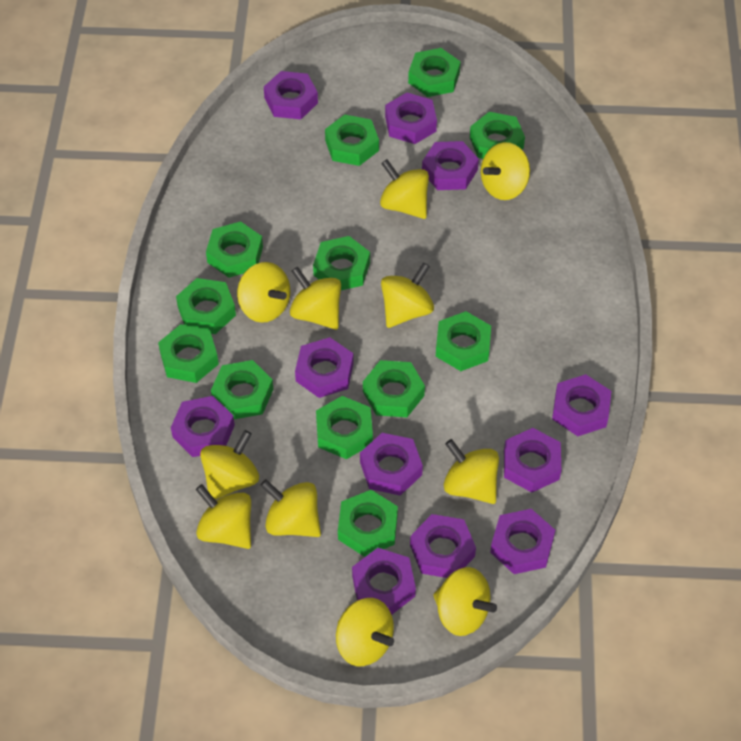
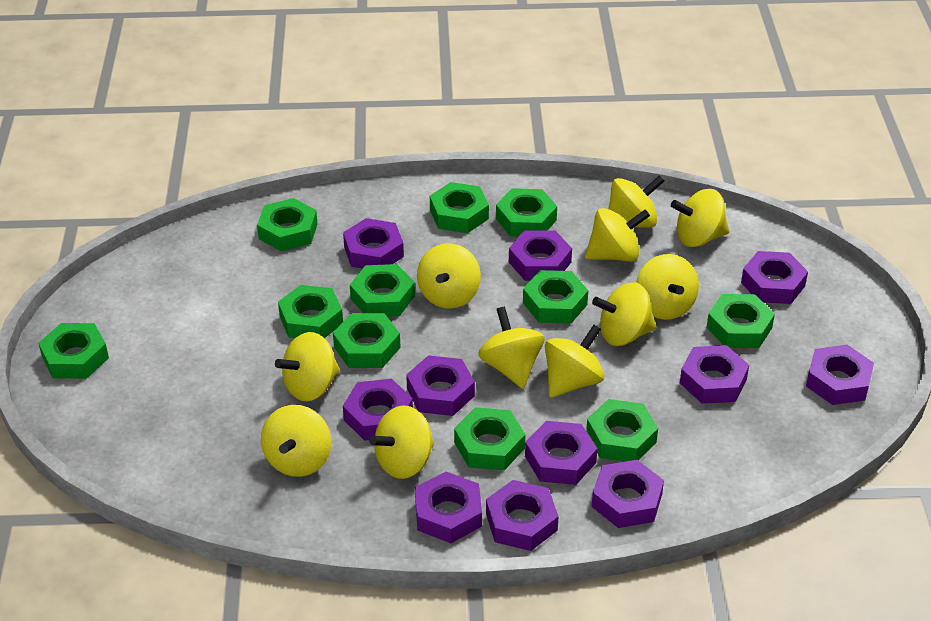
green nut: [158,324,219,383] [176,278,236,334] [206,221,263,278] [211,360,273,419] [313,236,370,290] [316,396,373,459] [325,115,379,166] [338,490,398,557] [363,360,425,417] [408,48,461,97] [436,311,491,371] [470,112,525,159] = 12 -> [38,323,109,379] [257,198,317,252] [278,285,343,338] [333,313,401,368] [350,264,415,317] [430,182,489,233] [454,407,526,470] [496,188,557,237] [523,270,588,324] [586,399,658,462] [706,294,775,348] = 11

